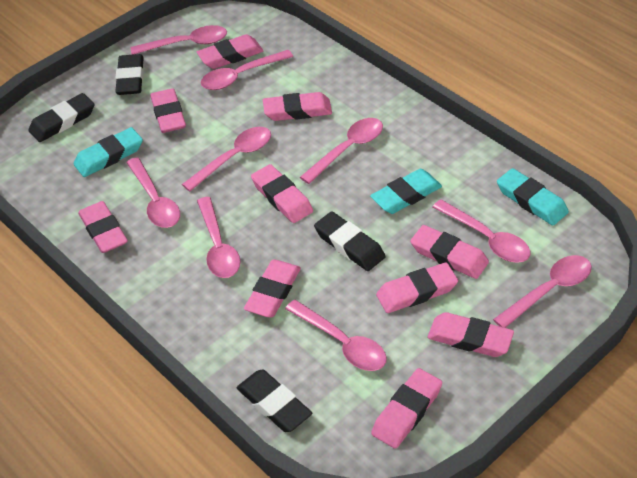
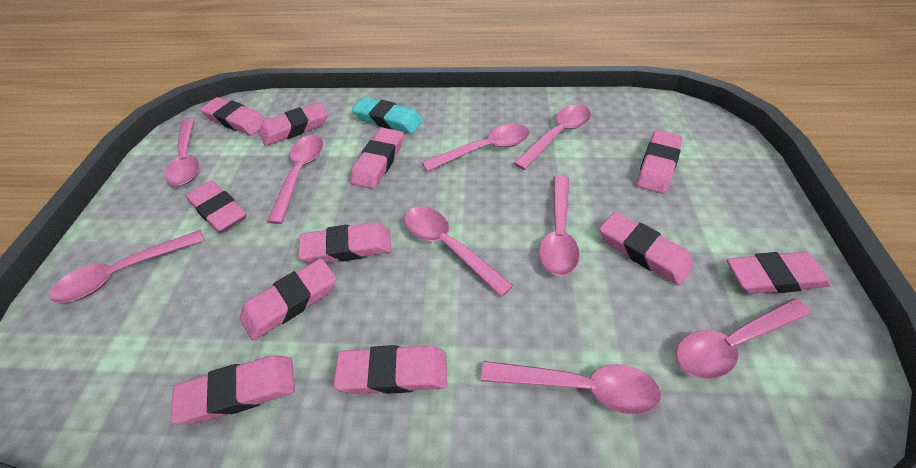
black eraser: [28,93,95,142] [115,54,144,95] [236,369,312,432] [314,211,386,271] = 4 -> none = 0
pink eraser: [78,201,128,253] [150,88,186,133] [197,34,263,69] [244,260,301,317] [251,164,313,223] [263,92,332,121] [371,368,442,449] [376,262,458,313] [410,225,489,279] [428,312,514,357] = 10 -> [170,355,295,424] [186,180,246,233] [200,97,266,136] [240,258,336,340] [259,102,328,146] [298,222,392,263] [334,345,447,394] [350,128,403,189] [599,212,694,286] [636,130,682,194] [727,251,831,294] = 11
turquoise eraser: [73,127,143,177] [370,169,442,214] [497,168,569,225] = 3 -> [352,97,423,134] = 1

